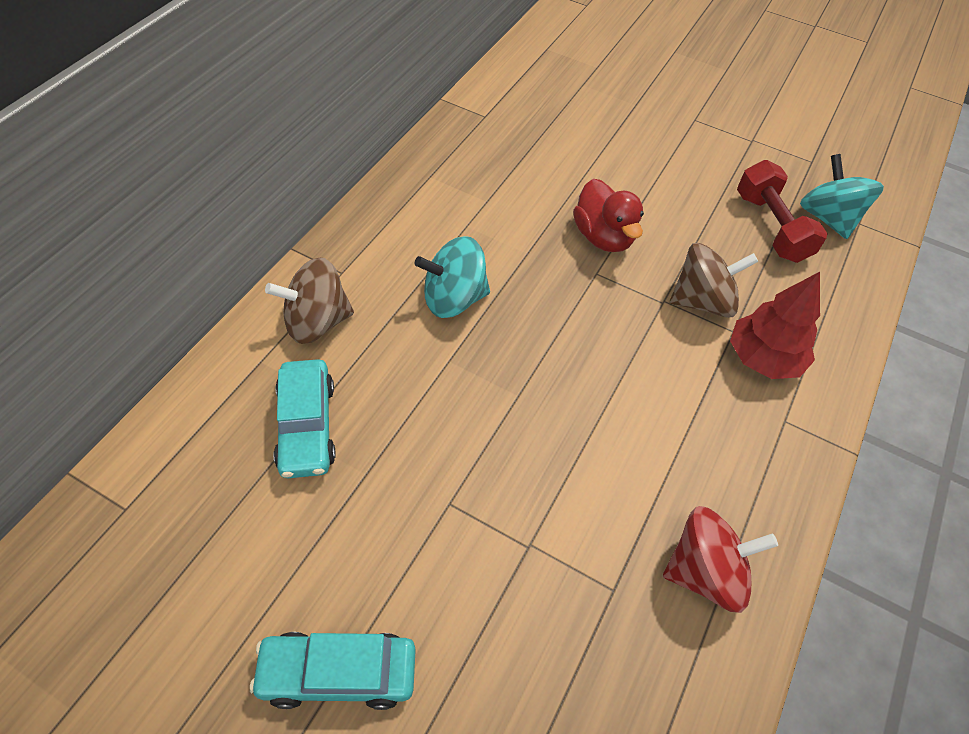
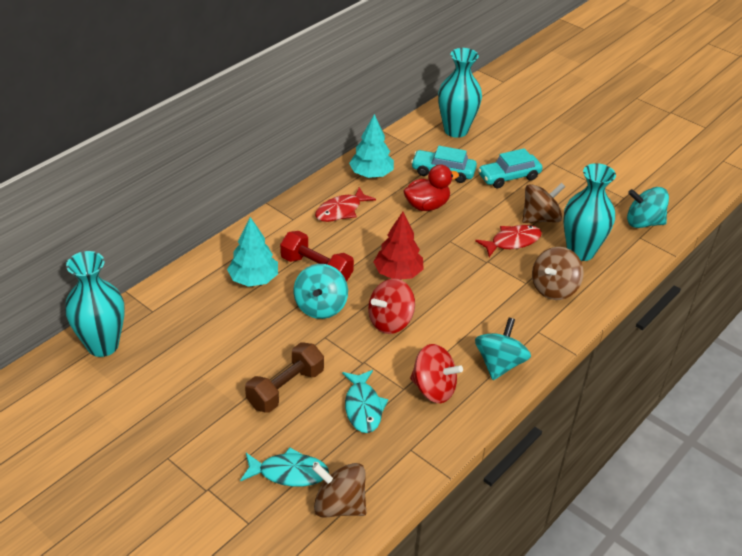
brown dumbbell: none = 0 -> [245,342,324,413] = 1
brown spinning top: [265,258,354,344] [670,243,758,318] = 2 -> [312,463,366,518] [522,183,565,223] [532,247,584,300] = 3
red fish: none = 0 -> [315,187,376,222] [475,225,542,257] = 2
red spinning top: [663,506,778,613] = 1 -> [368,278,415,334] [410,344,463,403] = 2
turquoise fish: none = 0 -> [240,447,329,487] [342,370,388,433] = 2
turquoise spinning top: [415,236,490,318] [800,154,884,239] = 2 -> [294,264,348,319] [475,318,531,380] [627,187,669,228] = 3
turquoise tree: none = 0 -> [227,217,278,287] [349,114,394,178] = 2
turquoise vase: none = 0 -> [65,251,125,357] [438,48,482,138] [563,163,616,261] = 3

